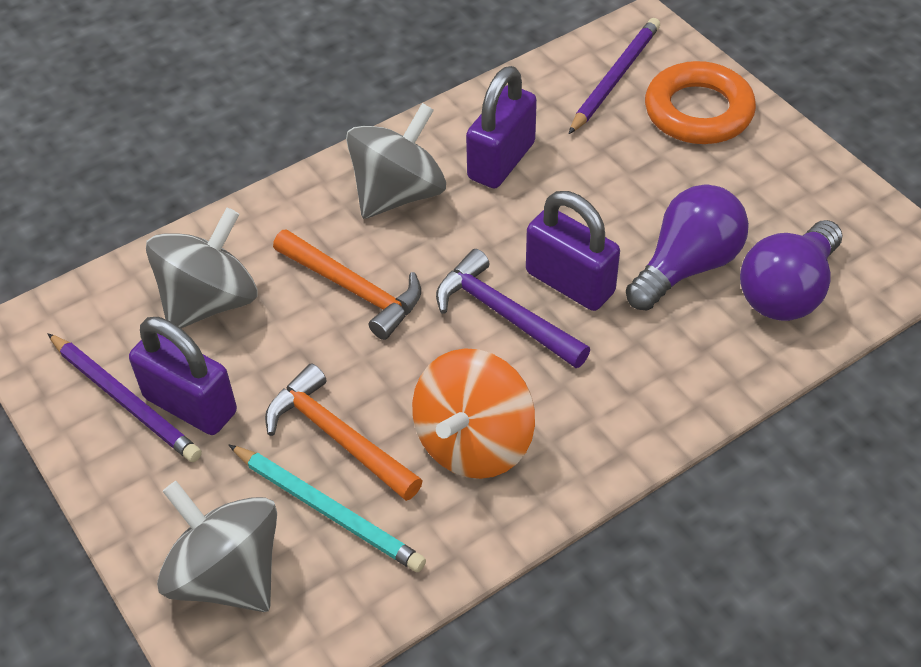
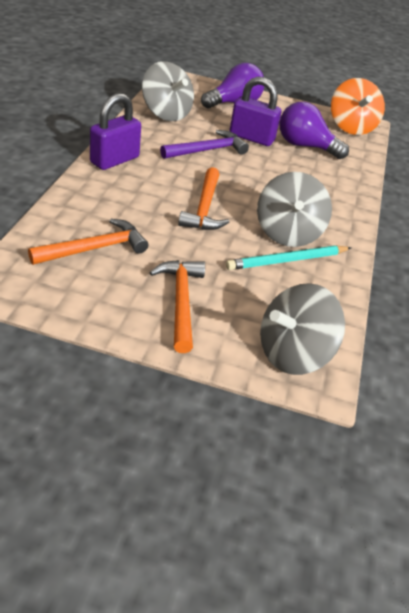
orange hammer: [265,363,423,501] [273,229,421,340] = 2 -> [28,219,148,265] [150,260,205,353] [178,167,229,230] = 3
orange ring: [645,61,756,144] = 1 -> none = 0
purple padlock: [129,317,237,435] [466,66,537,189] [526,191,620,311] = 3 -> [90,93,141,170] [229,77,281,146] = 2
purple pencil: [47,333,202,462] [569,18,660,134] = 2 -> none = 0

